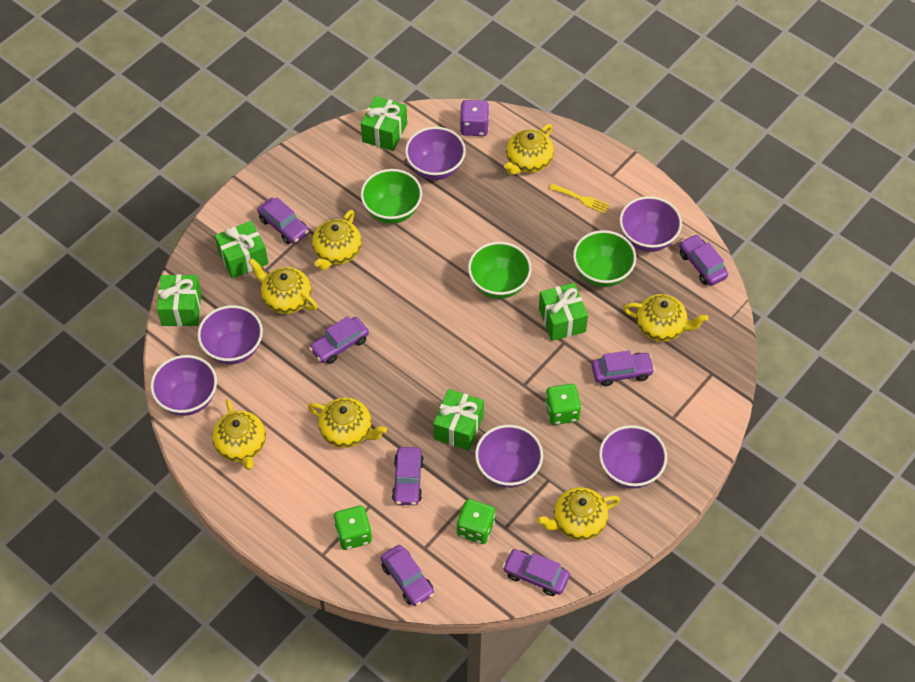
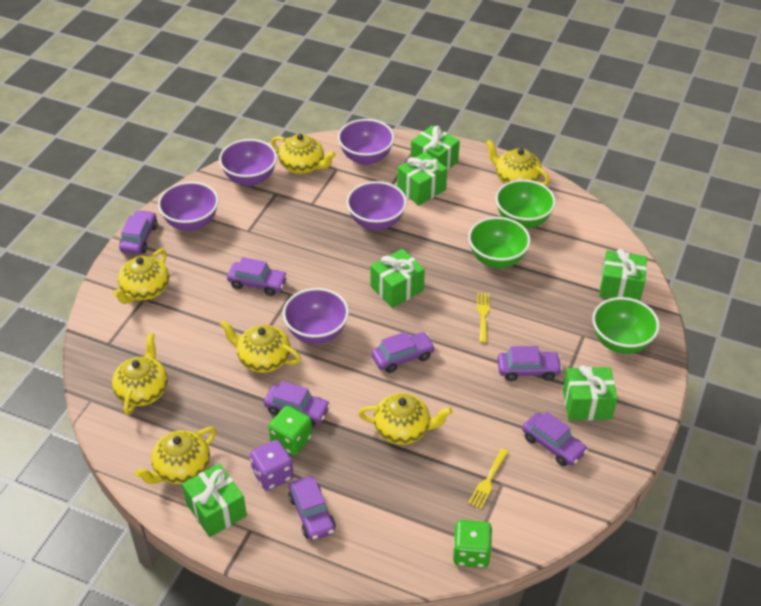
green dice: [334,506,372,550] [457,499,495,544] [545,384,581,425] = 3 -> [269,406,312,455] [453,520,492,568] = 2
green gift: [157,274,201,326] [215,221,268,279] [361,96,407,151] [433,389,484,451] [539,283,588,341] = 5 -> [182,463,247,537] [371,249,425,308] [397,152,447,205] [411,126,460,171] [563,365,618,420] [599,249,647,301] = 6
purple bowl: [150,355,217,416] [197,305,263,364] [405,127,466,180] [475,425,543,488] [599,425,667,488] [619,196,682,252] = 6 -> [158,181,219,231] [219,139,277,186] [283,288,349,344] [338,119,395,165] [346,181,407,231] = 5
yellow fork: [549,184,610,214] = 1 -> [468,448,509,509] [477,293,490,343] = 2

